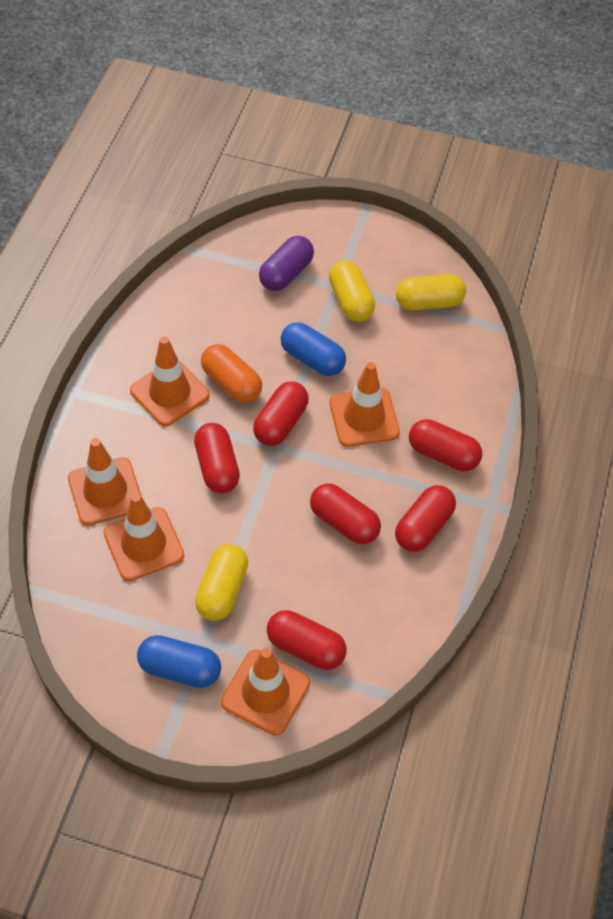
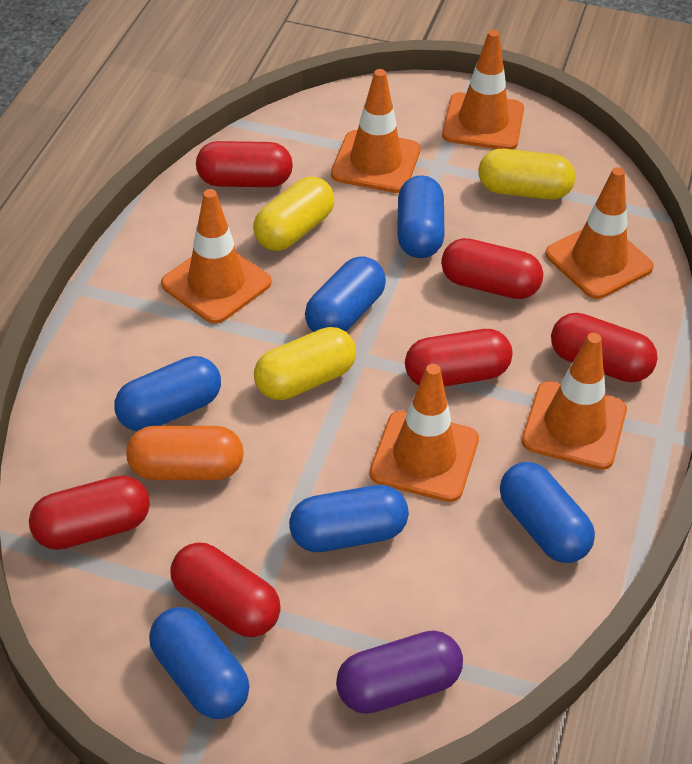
blue capsule: [137,635,221,688] [281,322,346,376] = 2 -> [114,356,221,431] [149,607,249,719] [289,485,409,552] [305,256,386,332] [397,175,445,258] [500,462,595,563] = 6
orange traffic cone: [68,438,142,526] [104,493,184,581] [130,336,210,426] [221,648,310,736] [329,362,400,447] = 5 -> [161,189,272,324] [331,69,421,193] [370,364,479,502] [442,30,524,150] [522,333,627,470] [545,167,654,299] = 6

